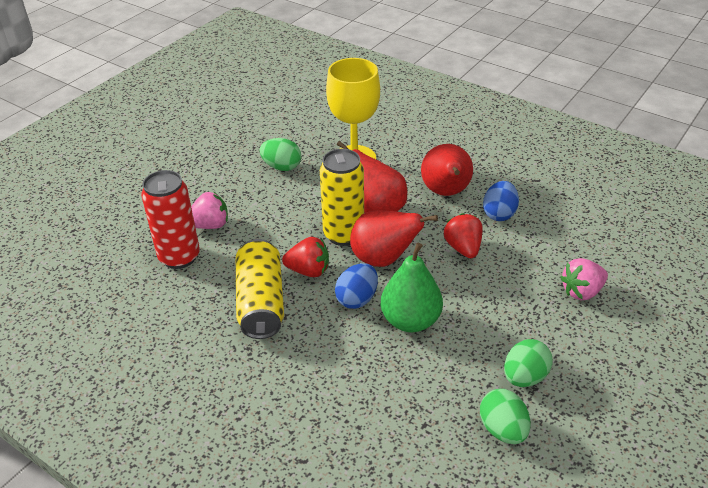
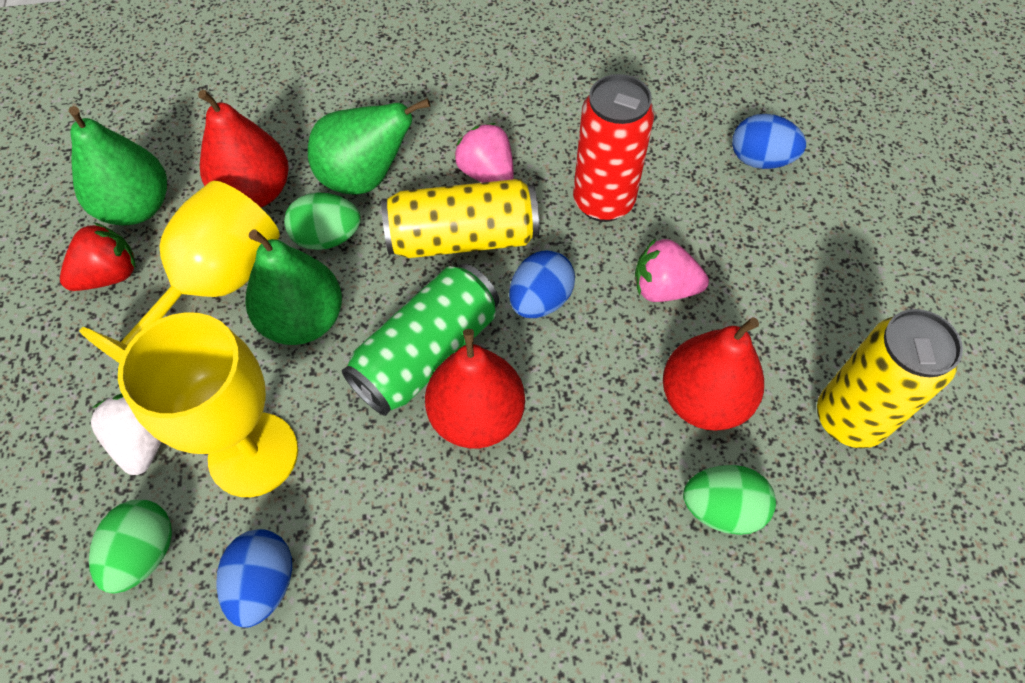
blue egg: [335,263,378,309] [483,181,519,221] = 2 -> [216,529,292,628] [509,250,575,318] [732,114,806,169] = 3
green can: none = 0 -> [342,263,499,416] = 1
green pear: [381,243,443,332] = 1 -> [69,106,167,226] [246,229,342,345] [308,98,430,194] = 3
red strawberry: [282,237,329,277] [444,213,483,258] = 2 -> [60,222,136,291] = 1
white strawberry: none = 0 -> [91,393,161,475] = 1
yellow goblet: [326,58,380,159] = 1 -> [79,181,280,363] [118,312,298,497] = 2

